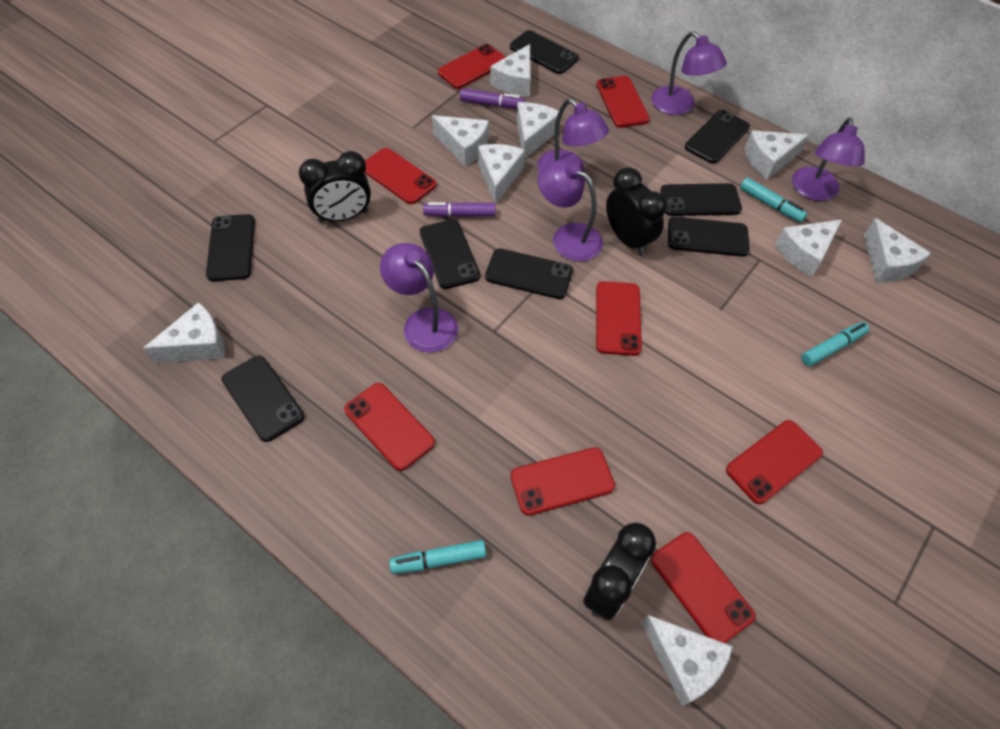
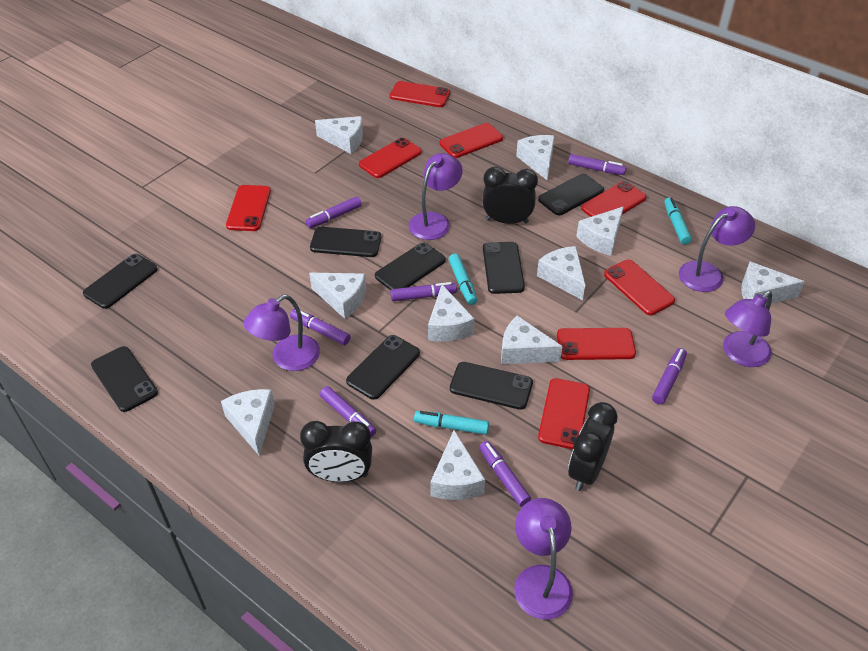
purple marker: [423,202,496,217] [460,89,524,108] = 2 -> [290,309,351,345] [306,196,362,228] [320,386,376,437] [390,282,457,301] [479,441,531,507] [568,154,626,175] [652,348,687,404] = 7
white cheese: [143,302,225,363] [432,115,489,166] [478,144,525,204] [490,44,531,97] [517,102,560,158] [641,615,733,706] [745,131,809,179] [775,220,842,277] [864,218,931,283] = 9 -> [221,389,275,455] [309,273,366,319] [315,116,363,154] [428,285,475,341] [430,430,485,500] [501,315,563,364] [516,135,555,180] [537,246,585,300] [576,207,624,256] [741,262,805,305] = 10

